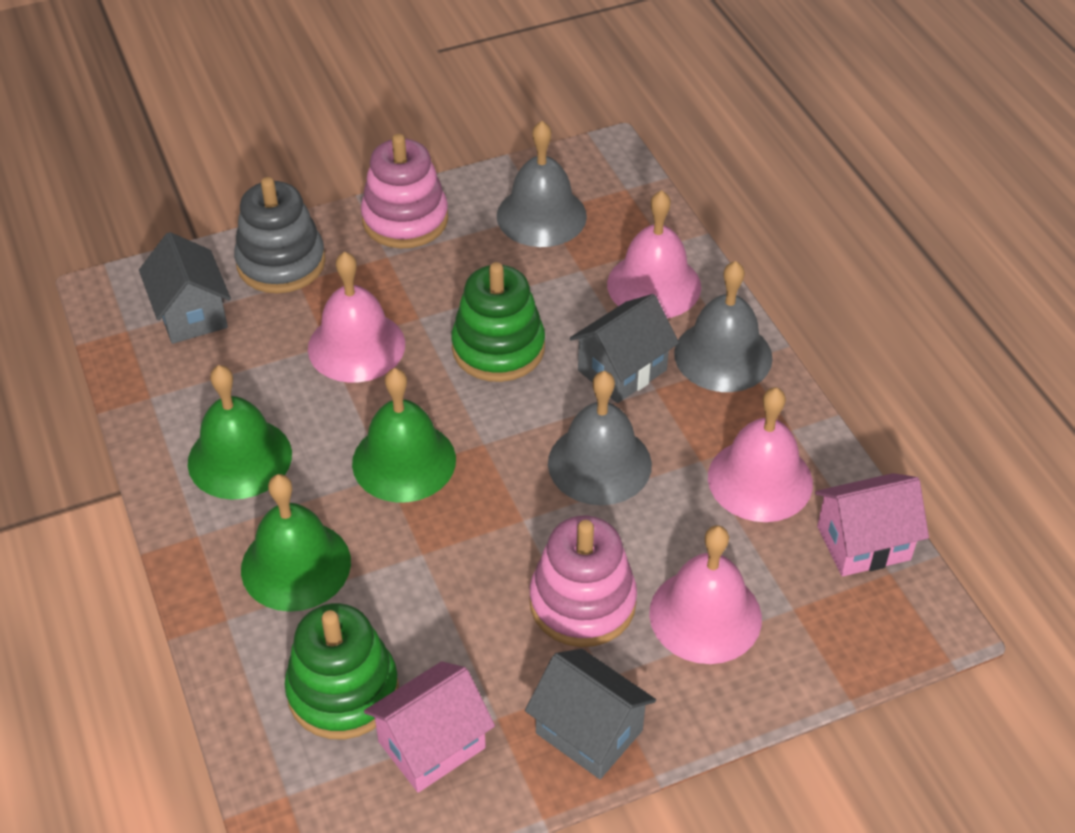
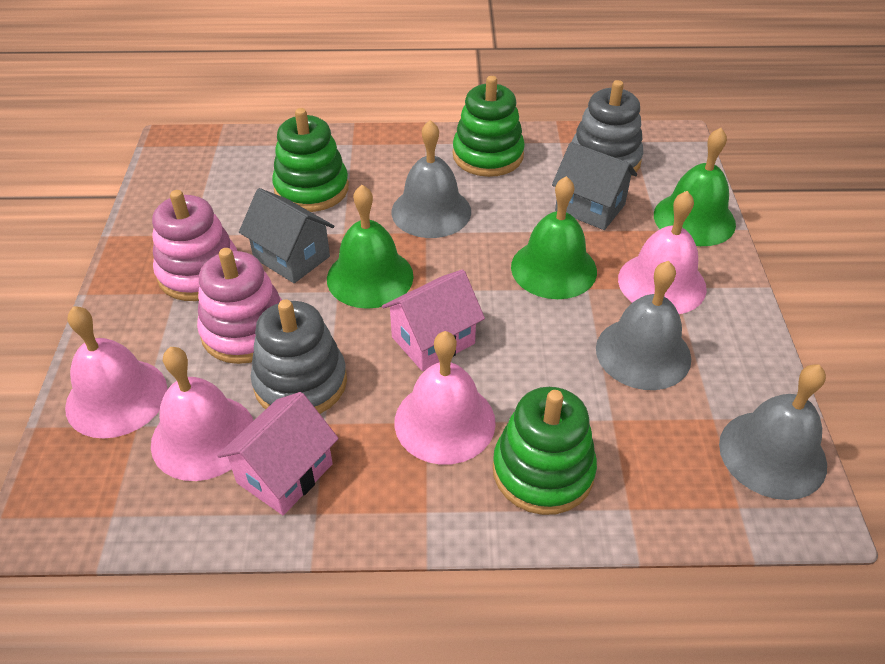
green stacking toy: [284,603,399,740] [451,262,545,382] = 2 -> [272,108,349,212] [453,76,525,177] [493,387,597,515] = 3
grey house: [139,232,231,344] [525,649,656,779] [570,294,679,403] = 3 -> [239,188,334,283] [552,142,637,230] = 2
grey stacking toy: [234,177,326,293] = 1 -> [251,299,347,414] [571,80,643,176] = 2

